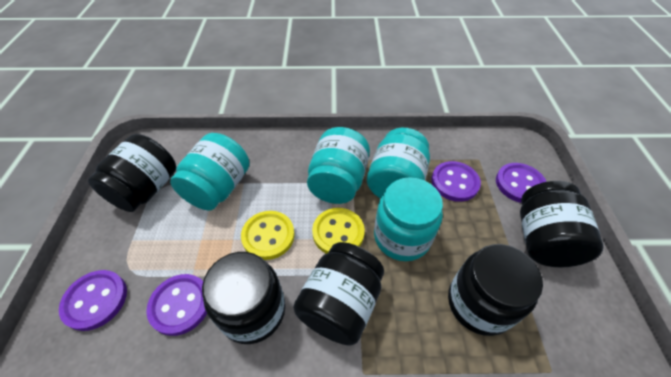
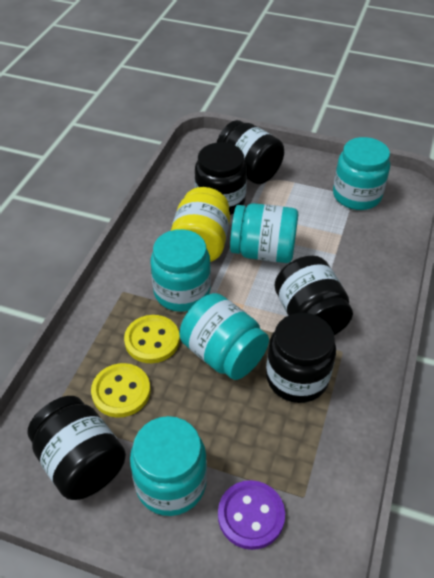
purple button: [59,270,127,331] [146,274,207,336] [431,161,481,202] [496,163,546,203] = 4 -> [218,480,285,550] = 1
turquoise jar: [170,133,249,211] [307,127,370,204] [367,128,430,199] [374,177,443,261] = 4 -> [130,416,207,516] [151,229,211,312] [180,293,269,380] [230,203,298,263] [333,137,390,210] = 5
yellow jar: none = 0 -> [171,187,230,262] = 1

